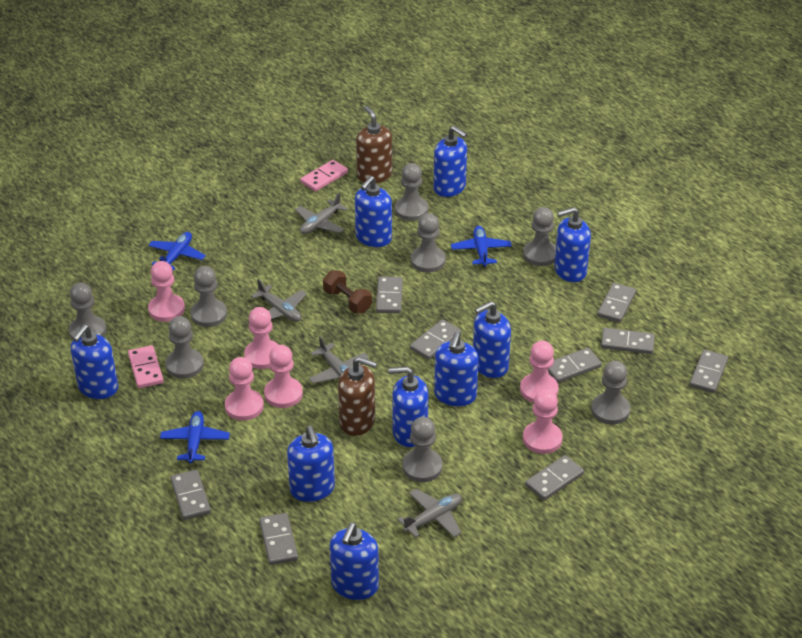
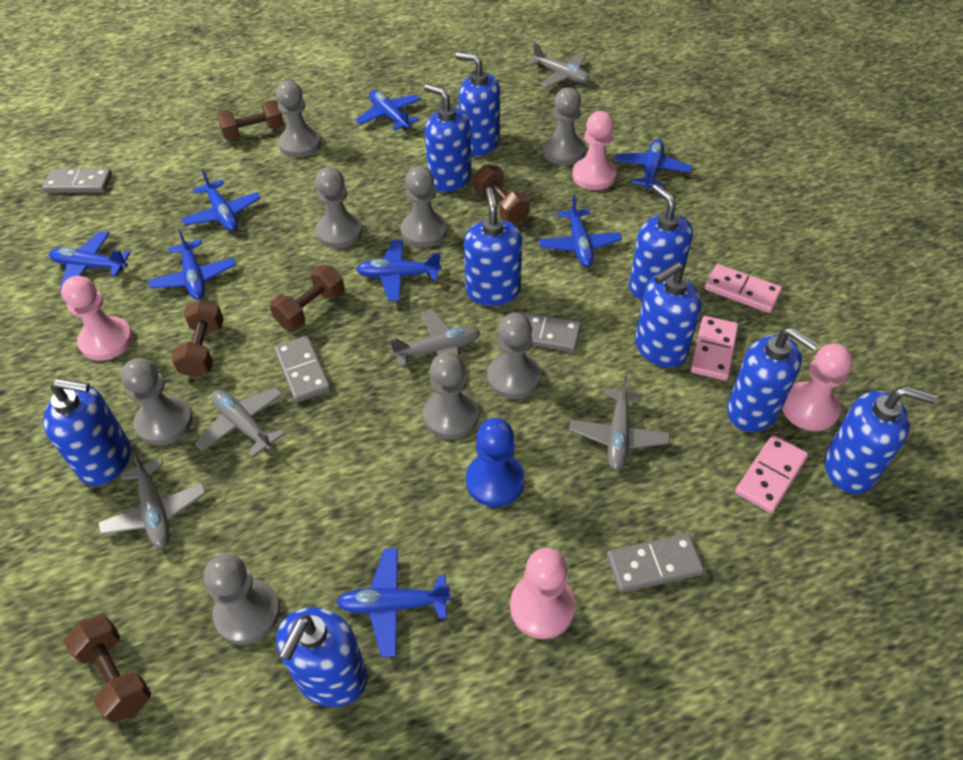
blue pawn: none = 0 -> [466,418,525,507] = 1
blue plane: [148,232,206,271] [160,411,230,463] [451,226,512,267] = 3 -> [49,231,130,290] [149,229,235,300] [181,170,260,231] [336,548,451,657] [355,90,420,131] [356,240,441,301] [539,195,622,267] [615,139,692,190] = 8
brown dumbbell: [323,270,372,313] = 1 -> [64,615,151,723] [171,299,224,377] [217,100,284,141] [270,265,345,330] [474,164,530,224] = 5
brown soap dispenser: [338,357,377,436] [356,106,392,183] = 2 -> none = 0
grey domino: [170,470,211,520] [259,513,298,565] [376,276,403,313] [410,319,461,360] [525,455,584,501] [548,348,602,383] [597,283,636,323] [601,328,655,354] [689,350,728,393] = 9 -> [42,168,112,193] [274,335,331,403] [511,310,581,352] [607,534,704,593] = 4
grey plane: [251,279,307,322] [295,193,348,234] [309,336,369,384] [398,489,462,538] = 4 -> [98,451,206,548] [195,387,284,458] [390,310,480,367] [528,43,590,87] [569,376,670,470] = 5
pink domino: [128,345,163,388] [300,160,348,192] = 2 -> [691,316,738,381] [705,264,782,313] [735,435,808,513] = 3
pink pawn: [148,261,185,322] [225,357,264,421] [244,307,279,369] [264,345,303,408] [520,341,558,403] [523,389,563,454] = 6 -> [61,276,133,361] [510,548,575,639] [572,111,617,190] [782,343,853,431] = 4

